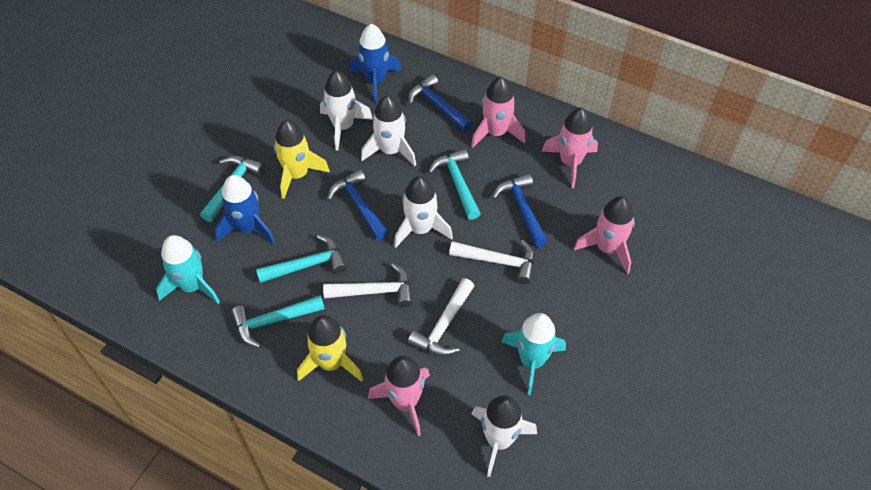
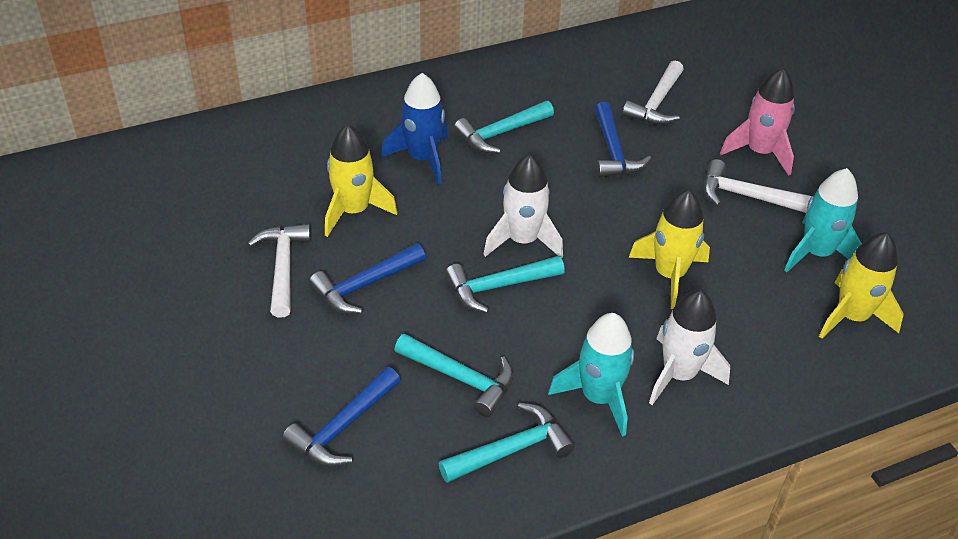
blue rocket: [215,175,275,244] [350,24,402,103] = 2 -> [381,73,448,185] = 1
pink rocket: [368,356,430,436] [471,77,526,148] [542,108,598,188] [574,196,635,274] = 4 -> [720,68,795,176] = 1
white rocket: [320,71,373,151] [361,95,416,166] [394,176,453,248] [472,395,537,477] = 4 -> [483,154,563,258] [649,290,730,405] = 2
yellow rocket: [274,120,330,199] [297,315,363,382] = 2 -> [325,125,397,237] [628,189,710,309] [819,232,904,339] = 3

